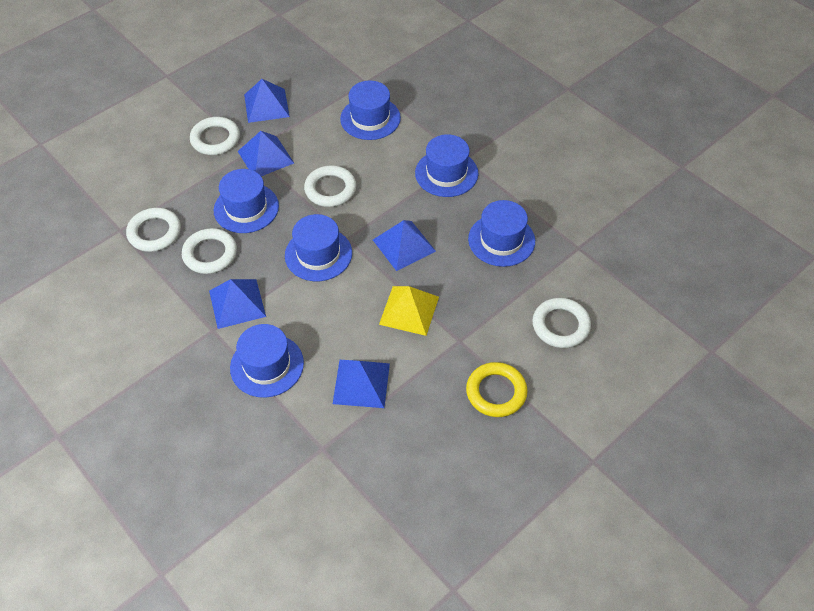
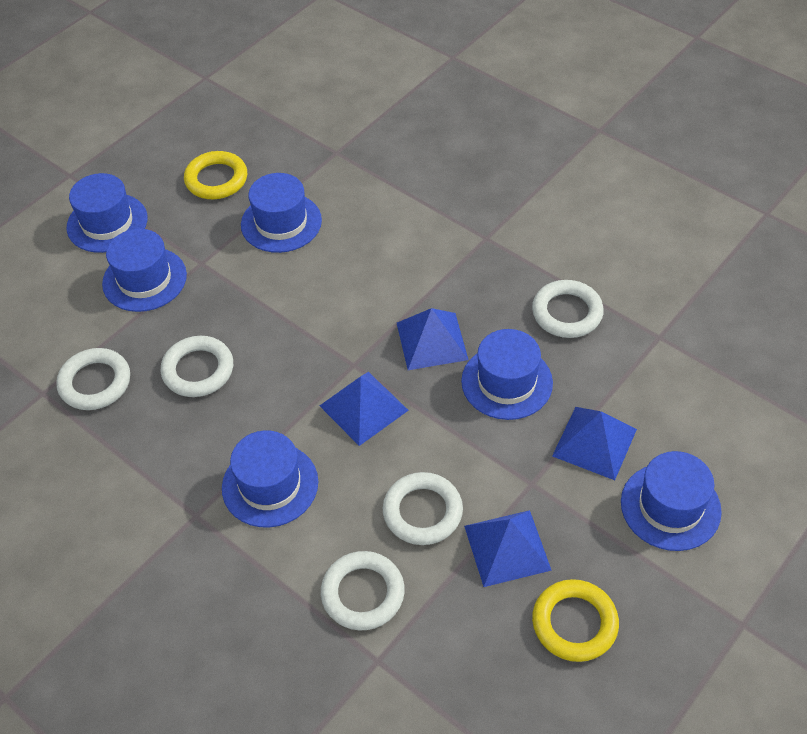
blue pyramid: [209,279,266,329] [238,131,294,176] [244,79,290,123] [333,360,390,408] [373,220,436,271] = 5 -> [320,372,409,446] [397,308,468,370] [464,510,552,587] [552,407,637,480] = 4
yellow pyramid: [379,286,439,336] = 1 -> none = 0
yellow ring: [466,362,528,417] = 1 -> [184,151,247,199] [532,579,619,662] = 2

